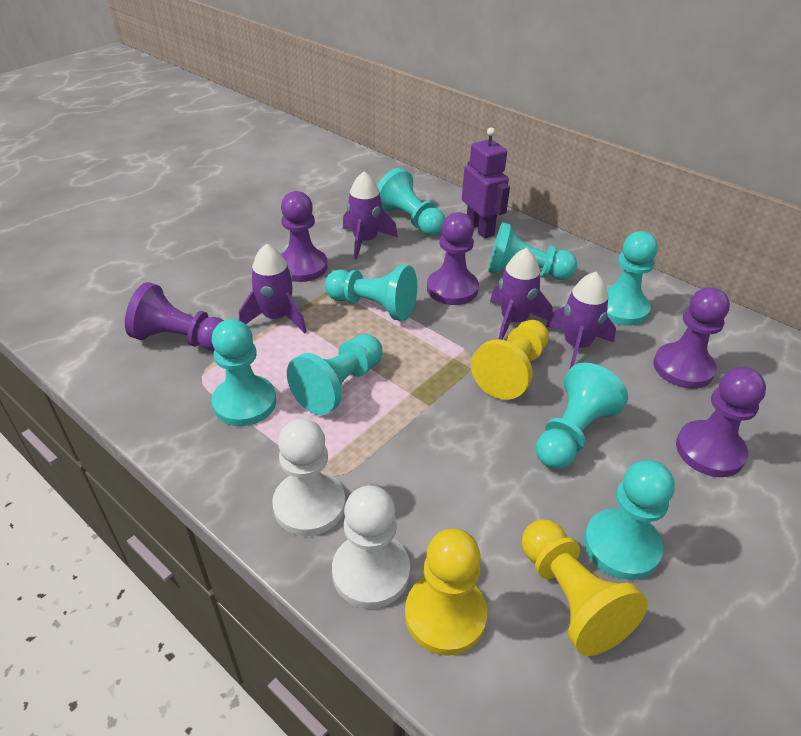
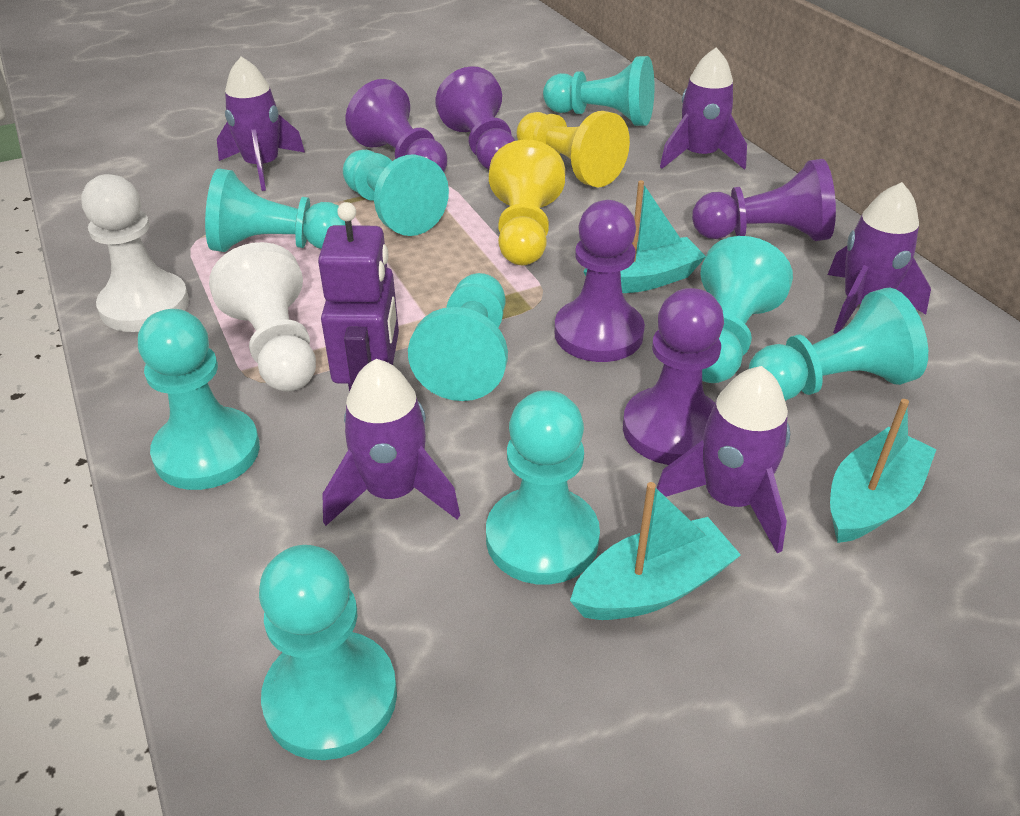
purple rocket: [239,244,307,333] [343,171,398,259] [490,248,553,340] [546,272,616,370] = 4 -> [217,56,305,191] [323,359,460,526] [657,366,790,553] [660,47,747,170] [828,182,931,334] = 5
turquoise boat: none = 0 -> [570,482,741,620] [583,180,706,293] [830,399,937,543] = 3
turquoise pawn: [212,319,276,426] [287,334,382,415] [325,265,417,321] [377,168,445,236] [488,222,578,280] [536,362,628,469] [584,460,675,580] [607,231,658,326] = 8 -> [138,309,260,490] [205,169,345,252] [259,545,397,760] [343,150,449,236] [408,273,508,401] [486,390,600,585] [543,56,654,126] [700,236,793,383] [749,287,928,401] = 9
yellow pawn: [405,529,487,656] [471,320,549,400] [522,519,648,656] = 3 -> [489,140,565,265] [517,111,630,188] = 2

